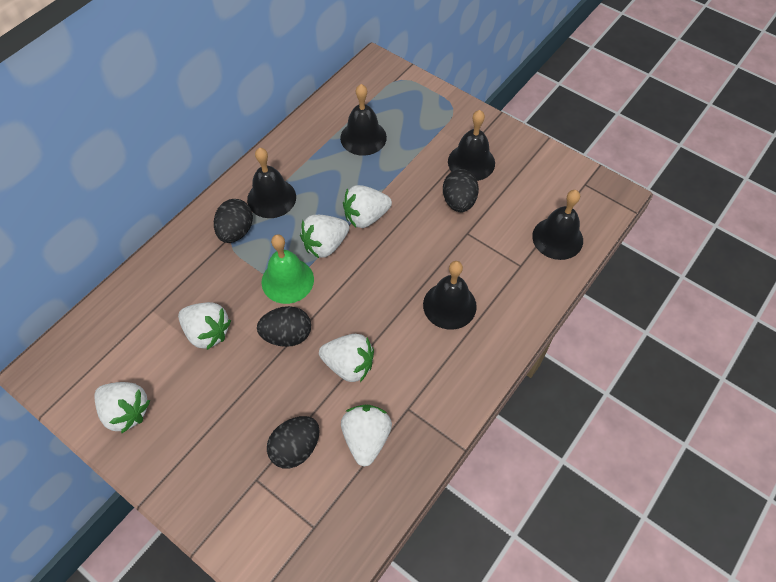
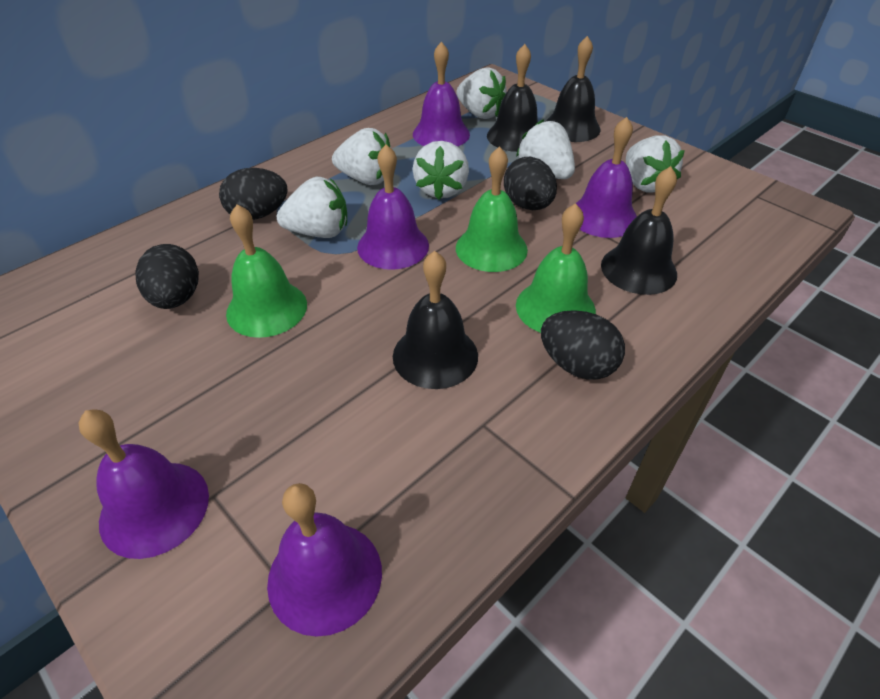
black bell: [247,148,296,218] [340,84,387,156] [423,261,477,330] [448,110,495,181] [532,190,583,260] = 5 -> [393,251,478,389] [487,44,538,152] [545,36,601,142] [601,166,677,295] = 4
green bell: [262,234,314,304] = 1 -> [226,204,307,338] [456,146,528,272] [516,203,596,333] = 3
purple bell: none = 0 -> [79,409,209,559] [267,483,382,637] [357,145,429,270] [413,42,470,147] [576,117,637,238] = 5

